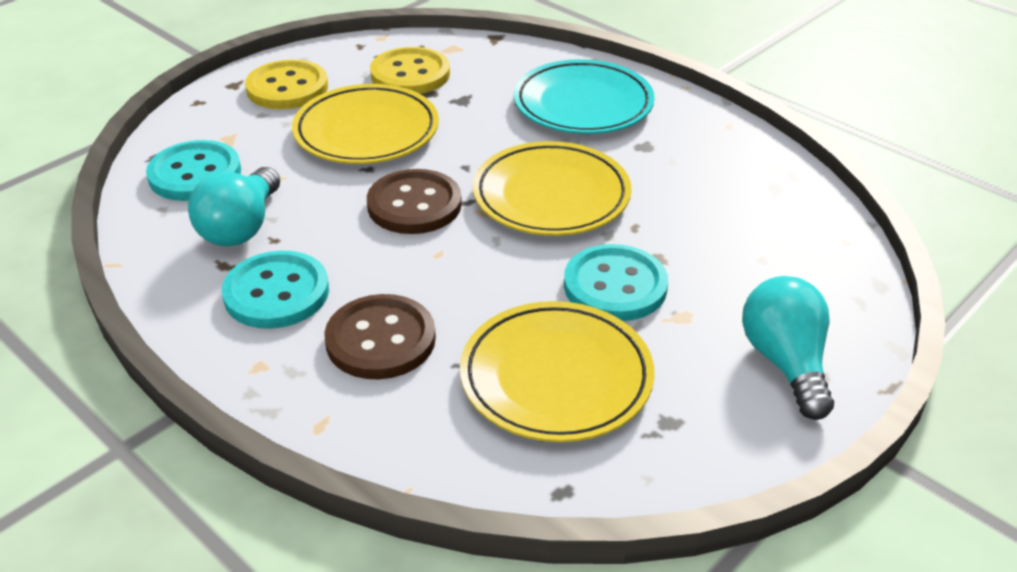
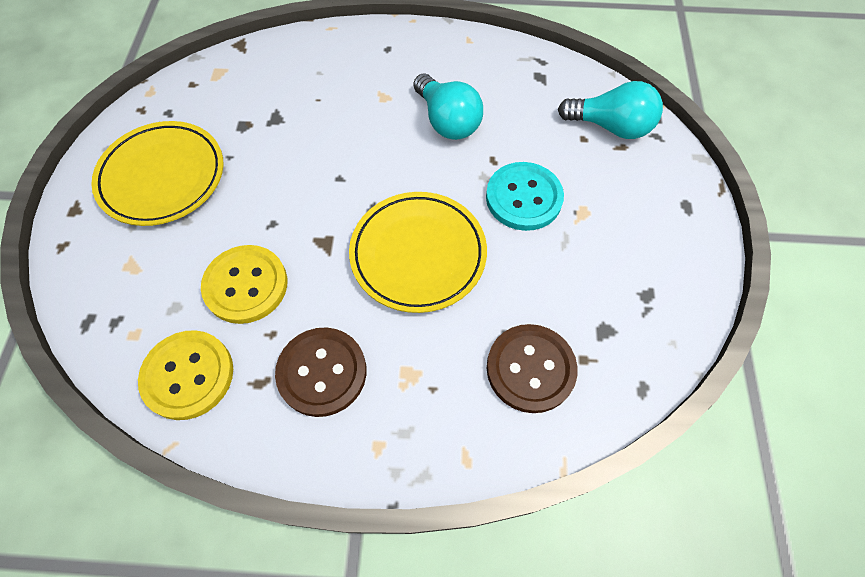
turquoise button: [146,140,241,201] [222,251,329,329] [564,244,668,321] = 3 -> [486,162,564,231] = 1
turquoise plate: [514,59,655,134] = 1 -> none = 0
yellow plate: [292,84,439,164] [460,301,654,442] [473,141,631,236] = 3 -> [91,121,224,226] [349,192,487,313] = 2

